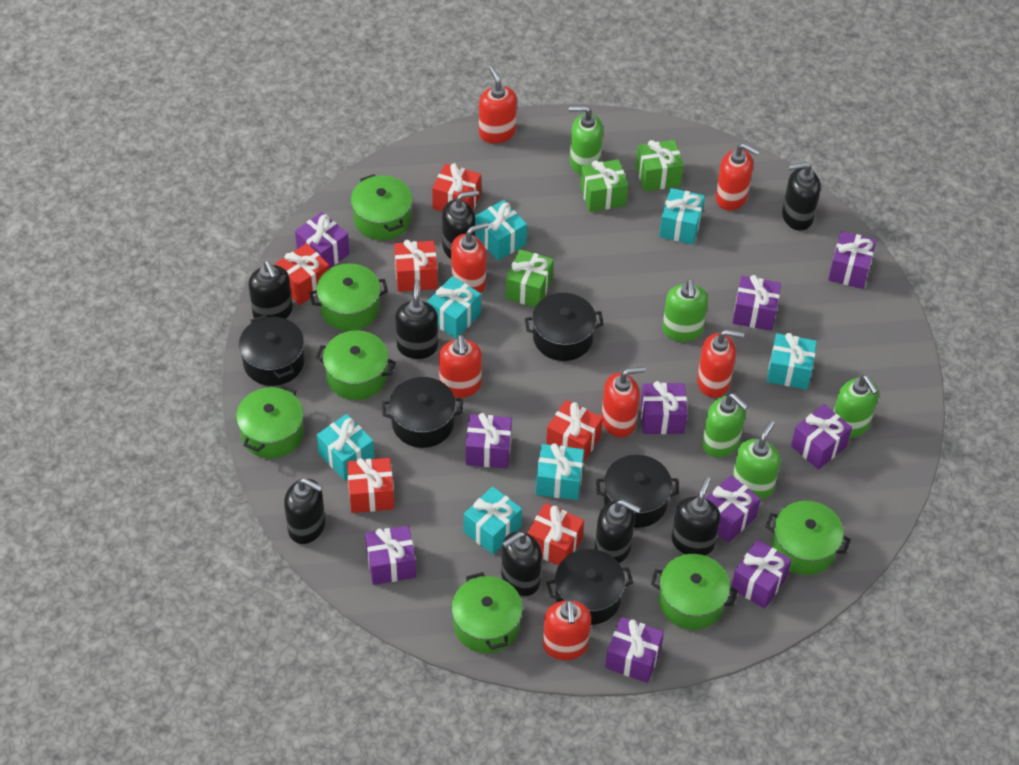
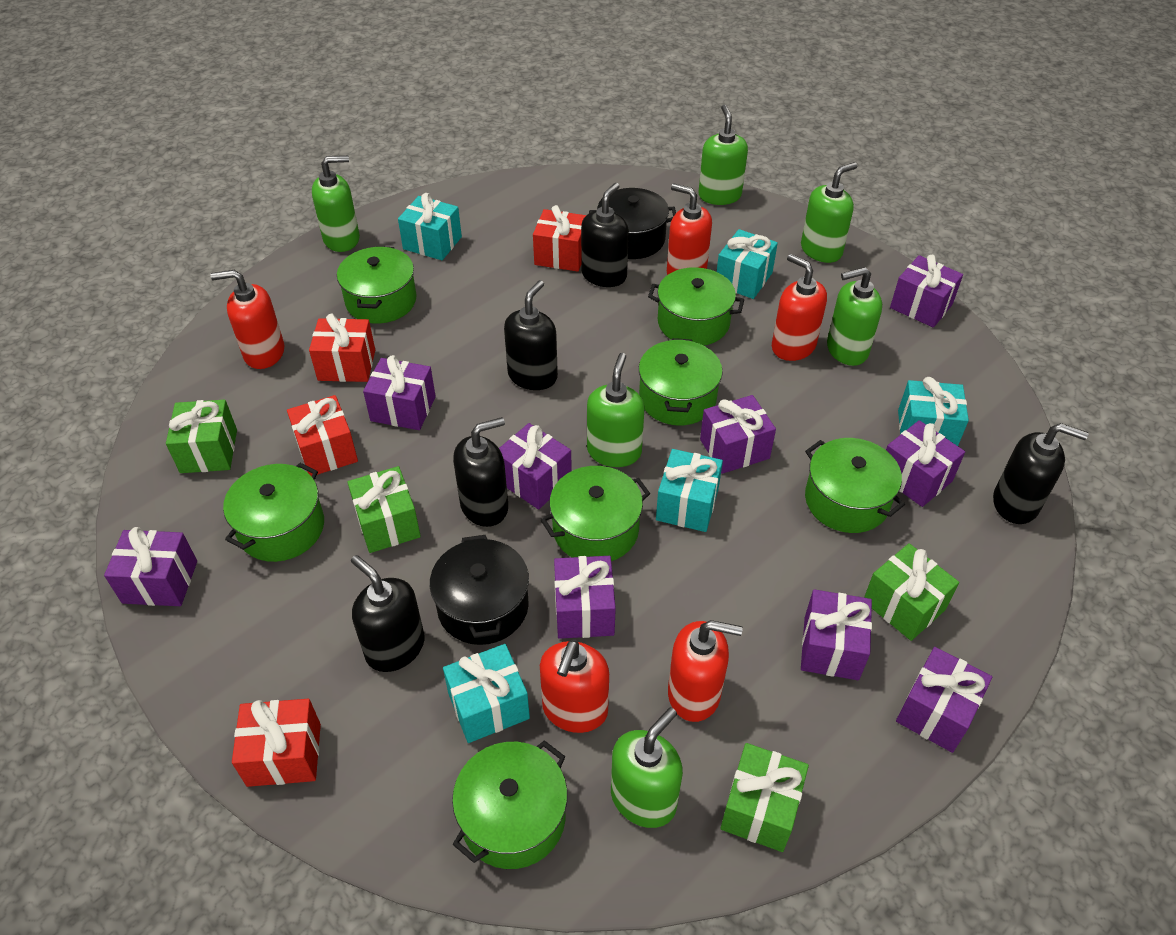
black pot: [239,315,305,386] [382,377,463,448] [525,293,604,361] [546,549,633,625] [596,455,679,528] = 5 -> [430,535,529,645] [589,188,676,259] = 2
black soap dispenser: [248,260,293,319] [284,478,325,544] [395,279,438,359] [442,190,479,259] [501,531,542,596] [595,500,641,563] [672,477,720,556] [782,162,821,230] = 8 -> [351,555,425,672] [453,417,508,527] [504,280,558,390] [581,183,629,287] [993,423,1089,524] = 5
green gift: [506,249,553,307] [580,159,628,212] [636,140,684,191] = 3 -> [166,400,237,473] [347,466,421,553] [720,743,809,852] [864,543,959,641] = 4
green soap dispenser: [569,106,603,174] [662,279,708,342] [702,393,749,458] [733,421,780,500] [833,375,879,438] = 5 -> [312,155,360,252] [587,353,645,467] [611,707,683,828] [699,105,748,205] [801,162,857,263] [827,267,882,366] = 6
purple gift: [295,212,350,269] [365,526,416,585] [466,413,512,468] [605,617,664,683] [641,381,687,434] [706,475,760,543] [731,540,792,609] [732,275,781,331] [791,404,852,470] [828,231,876,289] = 10 -> [104,527,197,606] [363,355,436,430] [499,423,572,509] [554,556,616,639] [700,395,776,474] [801,589,872,680] [886,420,965,507] [890,255,963,328] [896,647,992,753] = 9
red gift: [275,243,329,305] [347,458,394,513] [394,240,438,292] [432,163,481,212] [527,503,584,566] [546,400,603,463] = 6 -> [232,699,321,787] [287,395,358,476] [309,313,375,382] [533,205,586,272] = 4
red soap dispenser: [439,335,482,398] [451,222,488,293] [479,66,517,143] [543,599,591,660] [601,367,646,437] [697,329,744,398] [716,143,760,211] = 7 -> [210,270,284,369] [540,640,609,733] [667,183,712,275] [668,620,743,722] [772,254,827,361] = 5
turquoise gift: [317,414,375,480] [427,276,481,339] [464,486,522,555] [475,200,527,260] [536,443,584,500] [659,188,705,244] [767,333,817,390] = 7 -> [398,193,462,260] [443,644,530,743] [656,449,723,532] [717,229,778,299] [898,377,969,446] = 5

